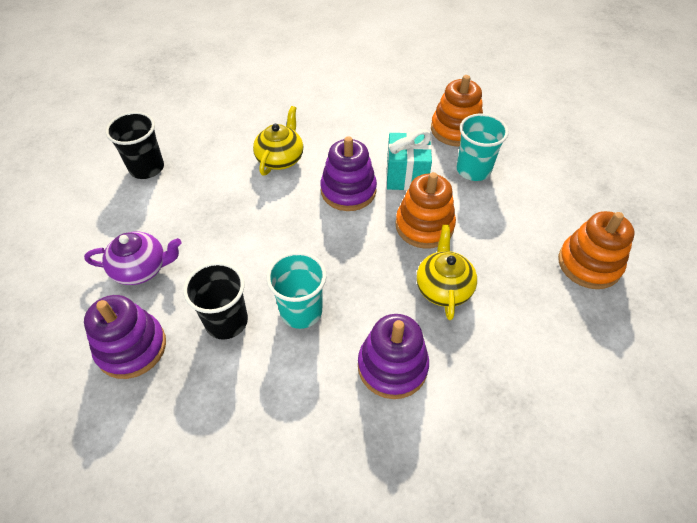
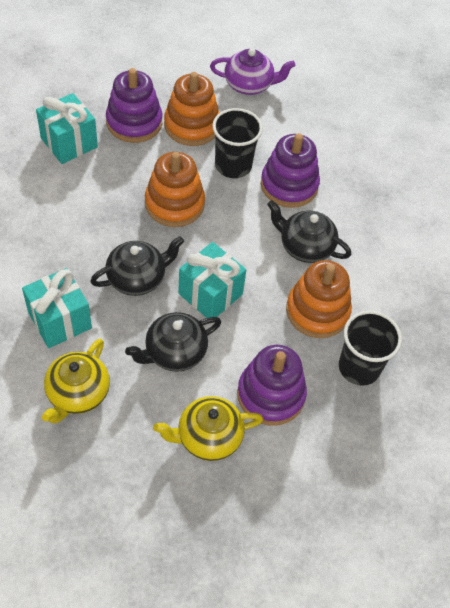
black teapot: none = 0 -> [90,236,184,296] [125,312,221,372] [267,200,351,263] = 3
turquoise cup: [266,252,326,329] [457,113,509,181] = 2 -> none = 0
turquoise gift: [386,129,432,191] = 1 -> [22,268,92,348] [36,93,98,164] [178,242,246,318] = 3

